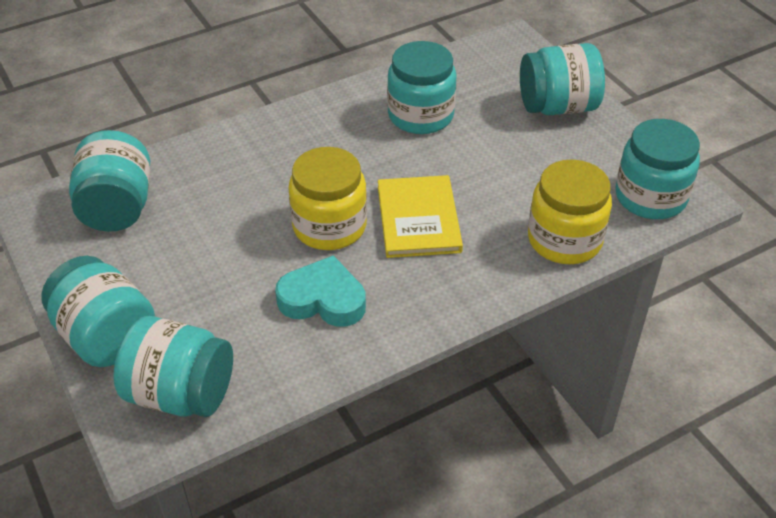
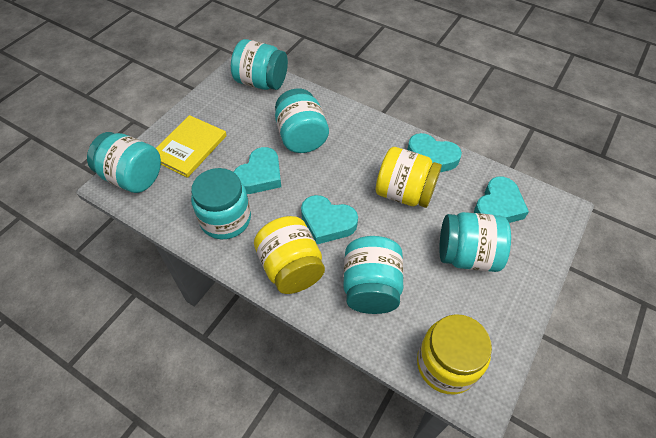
turquoise heart: [275,255,366,327] = 1 -> [234,147,281,194] [301,195,358,244] [407,133,462,172] [474,177,529,223] = 4
yellow jar: [288,147,367,250] [528,159,612,264] = 2 -> [254,216,325,294] [376,147,442,208] [417,314,492,394] = 3

